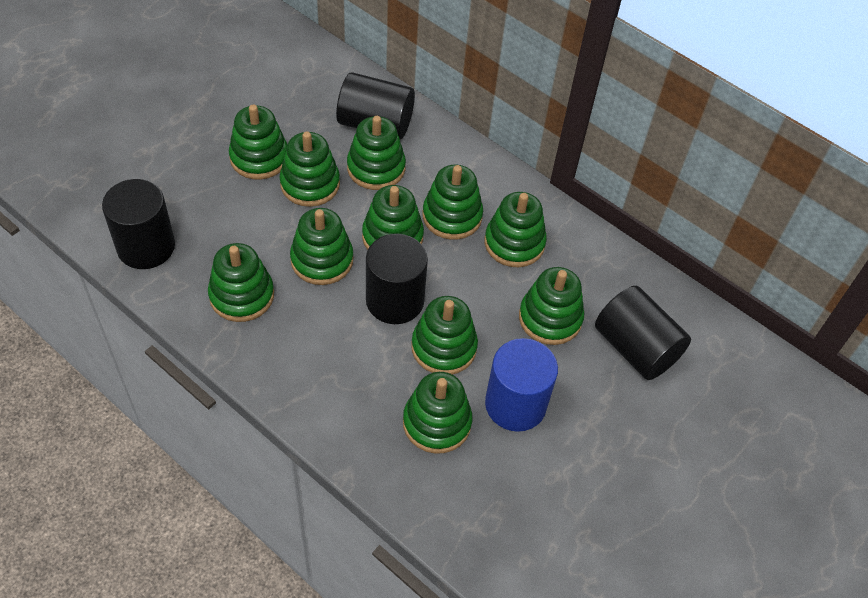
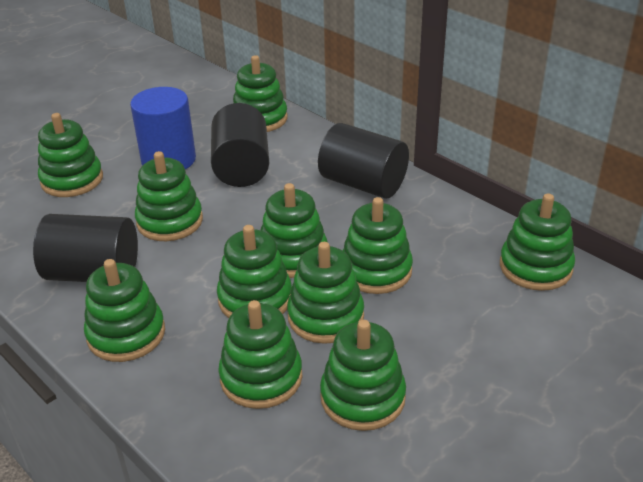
black cylinder: [102,179,175,269] [336,72,415,139] [366,234,428,324] [595,286,691,380] = 4 -> [33,214,138,282] [211,103,269,187] [318,123,409,199] = 3

